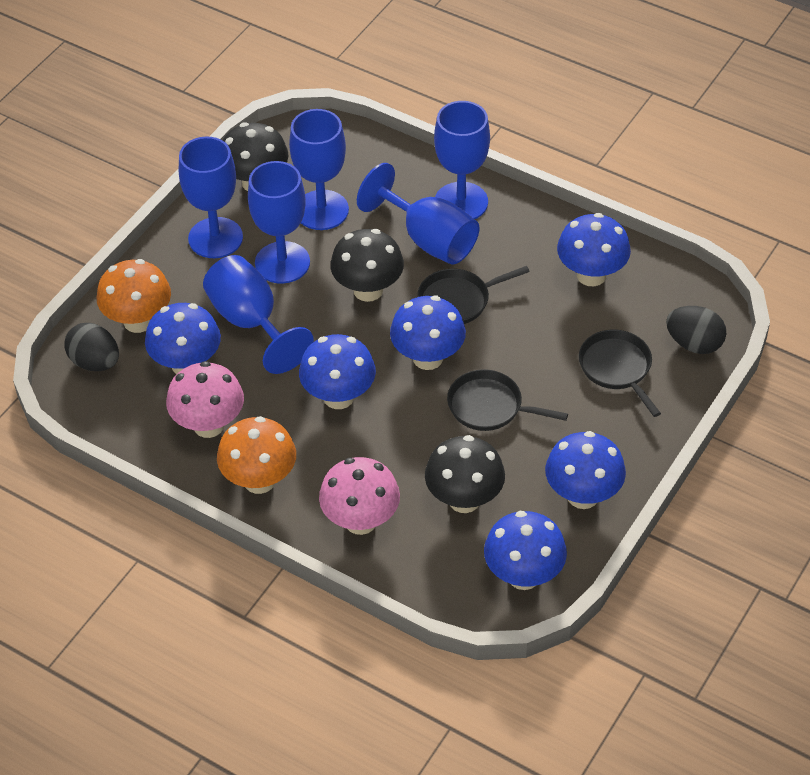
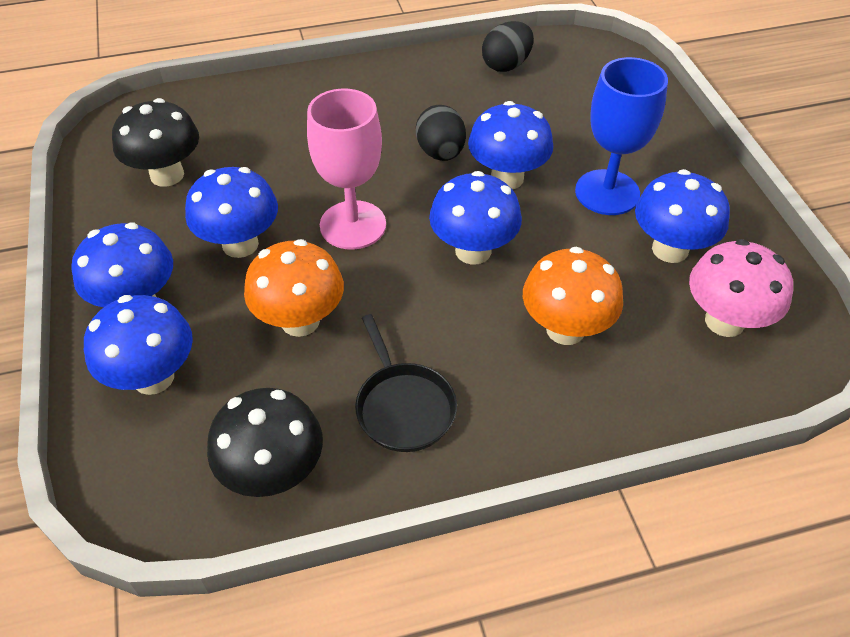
black mushroom: [223,122,289,191] [330,229,404,302] [425,435,505,513] = 3 -> [112,98,199,187] [207,388,323,497] = 2
black pan: [417,266,530,324] [447,369,568,431] [579,330,661,417] = 3 -> [355,314,457,452] = 1
blue goblet: [179,136,243,258] [203,255,314,374] [248,161,310,284] [289,109,349,230] [357,163,479,265] [434,101,490,219] = 6 -> [575,57,668,215] = 1
pink goblet: none = 0 -> [307,88,386,250] = 1
pink mushroom: [166,361,244,438] [319,457,400,535] = 2 -> [689,239,793,337] = 1

